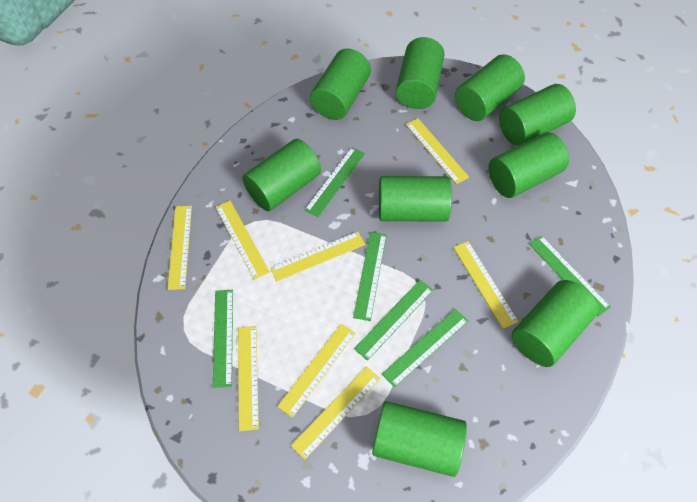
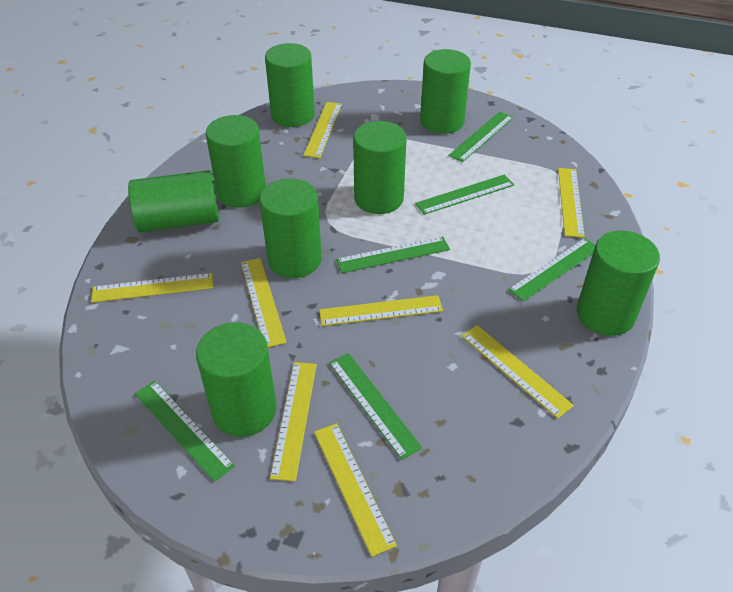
green cylinder: [242,139,321,211] [310,48,371,120] [372,401,467,477] [379,176,452,222] [396,37,445,109] [455,54,525,121] [488,132,569,198] [499,84,576,146] [512,280,599,367] = 9 -> [128,170,219,233] [196,322,277,437] [206,115,266,208] [259,178,322,278] [265,43,315,127] [353,121,407,214] [420,49,471,134] [577,231,660,336] = 8

